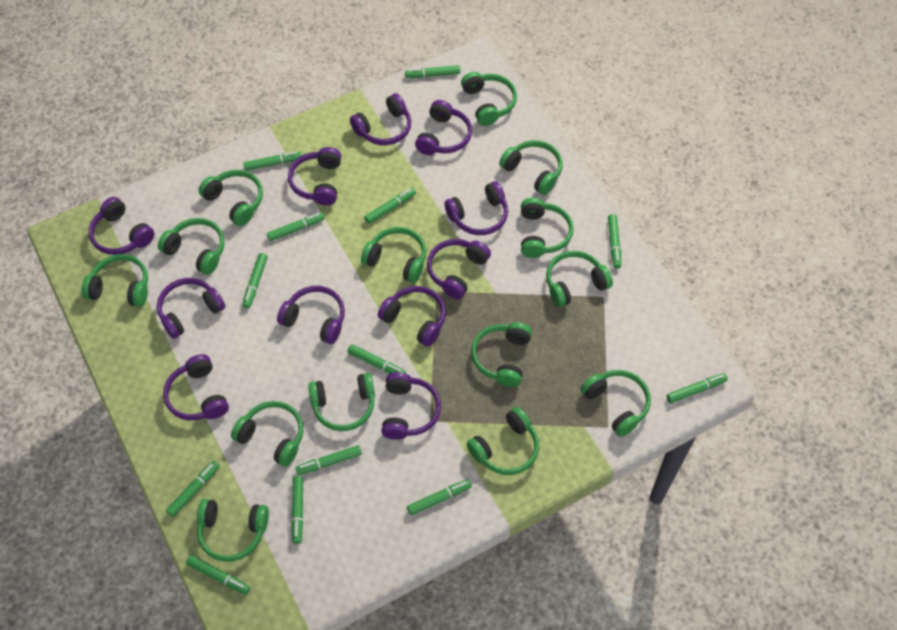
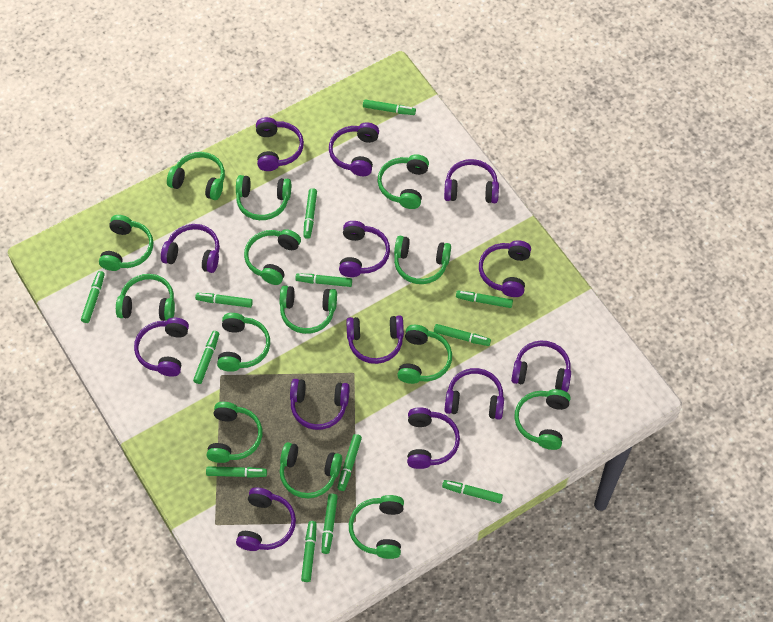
purple headphones: [89,197,155,255] [157,278,225,339] [163,354,229,420] [277,286,345,344] [288,147,341,205] [350,93,411,145] [378,286,446,347] [381,372,441,440] [415,100,472,155] [427,239,491,299] [445,181,508,235] = 11 -> [134,318,189,377] [161,224,220,273] [236,487,296,551] [256,117,304,171] [290,379,350,430] [329,122,379,176] [339,221,390,277] [346,316,404,364] [407,407,460,469] [444,159,499,203] [444,368,504,420] [479,240,531,297] [511,340,571,392] = 13

